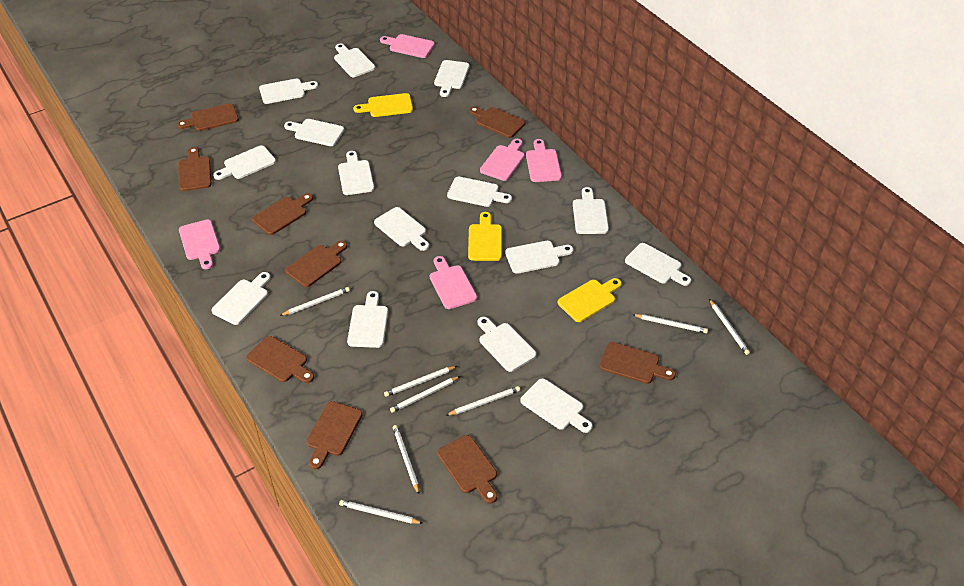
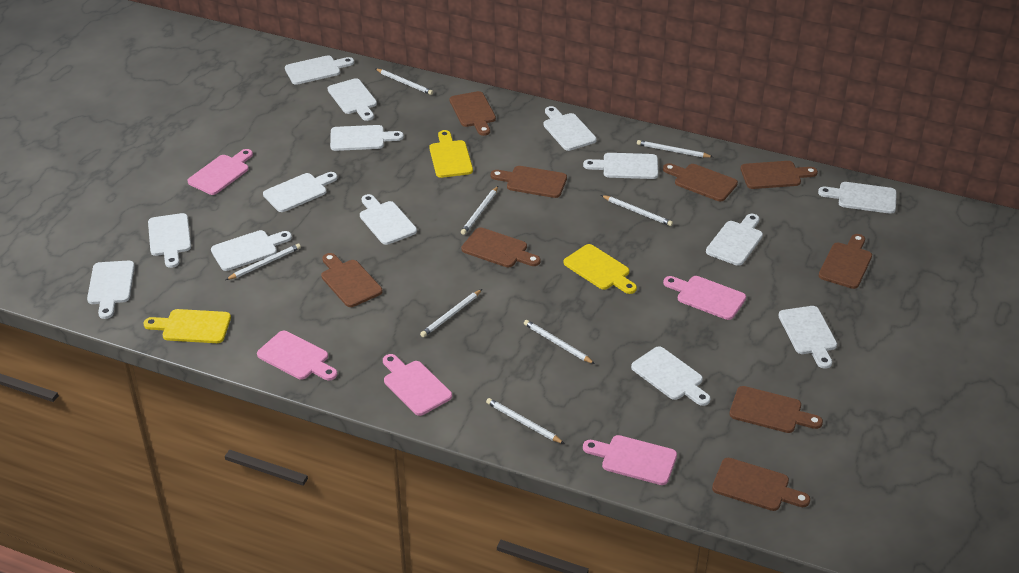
white cutting board: [211,272,271,325] [213,145,276,180] [259,79,318,104] [284,119,344,146] [334,44,375,77] [338,151,374,195] [347,291,388,348] [374,207,429,251] [434,60,469,97] [447,177,512,207] [478,317,536,372] [505,241,573,274] [520,379,592,433] [573,187,609,234] [625,243,691,286] = 15 -> [87,261,135,319] [148,213,191,268] [211,230,292,271] [263,172,337,212] [285,55,354,85] [328,78,377,121] [330,125,404,151] [360,194,417,245] [543,106,597,151] [583,153,658,179] [631,346,711,406] [706,214,763,266] [778,306,837,369] [818,182,897,214] = 14

